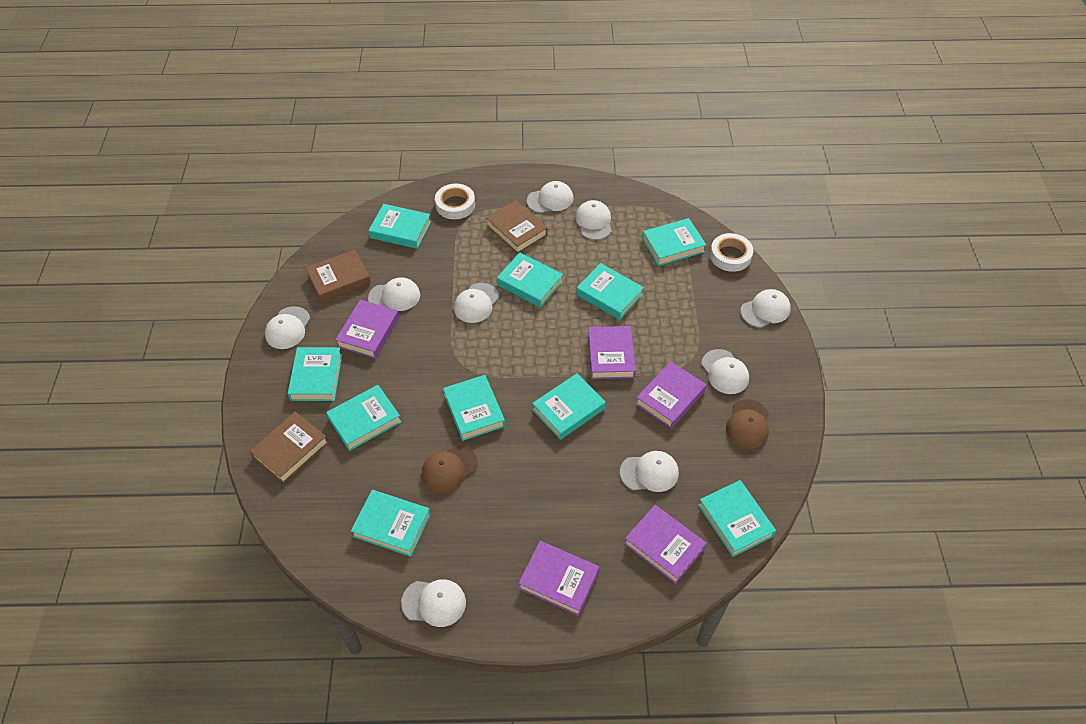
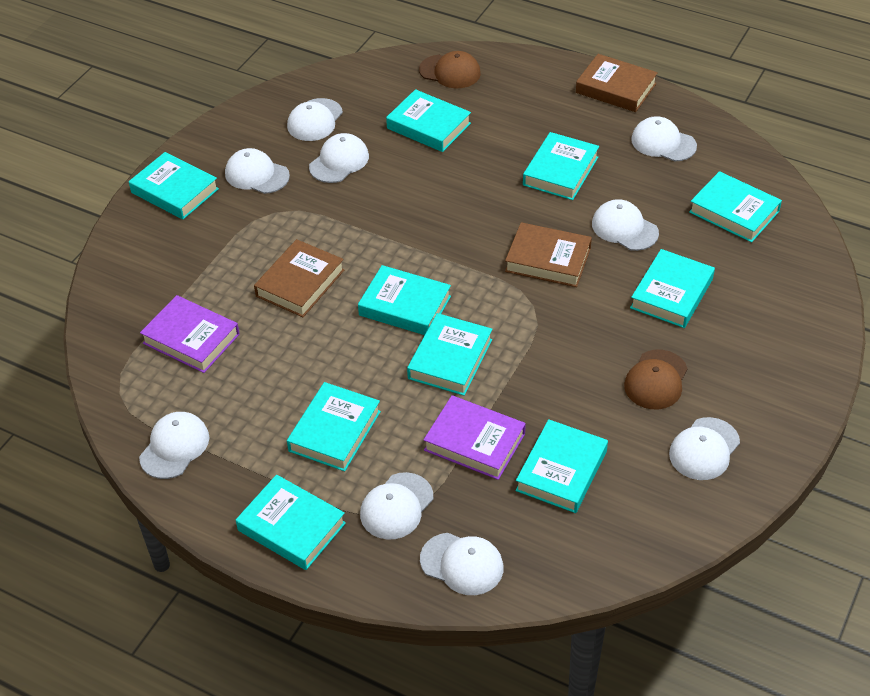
purple book: [335,299,399,359] [518,541,599,616] [588,326,636,379] [624,505,707,584] [636,361,706,429] = 5 -> [140,295,240,373] [424,395,526,480] = 2
white tape: [435,184,475,219] [710,233,753,272] = 2 -> none = 0

